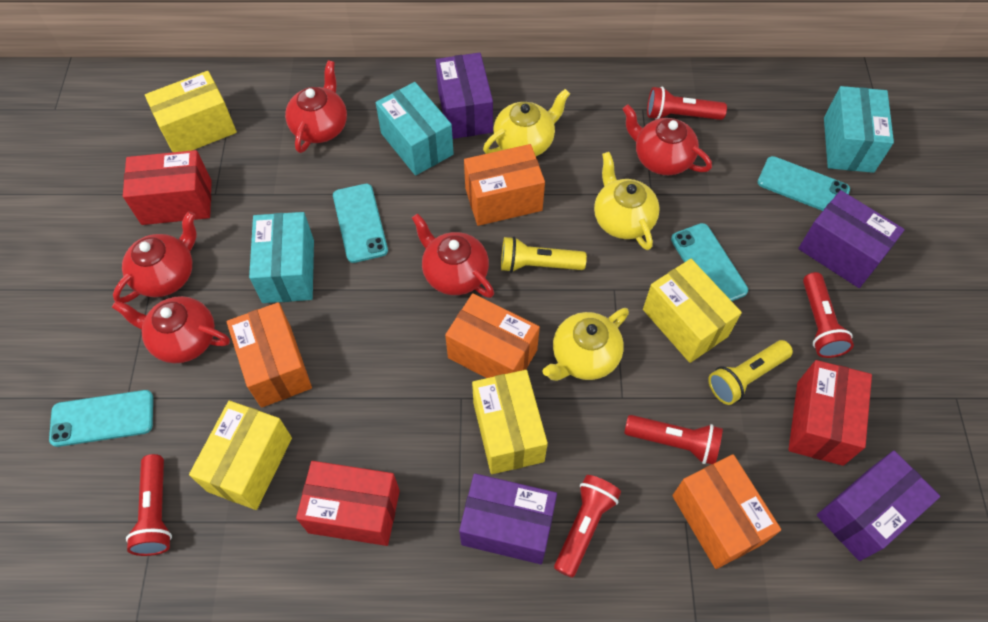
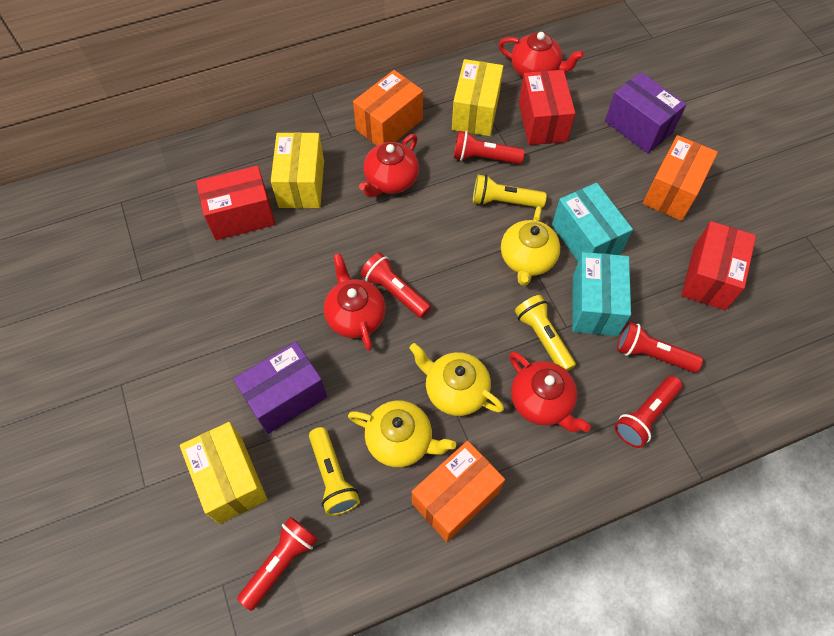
orange box: [227,302,312,408] [445,293,540,378] [464,144,545,226] [672,454,781,569] = 4 -> [353,70,423,146] [412,441,505,542] [643,135,718,221] = 3
purple box: [436,52,493,139] [459,473,557,564] [798,190,905,288] [817,451,940,561] = 4 -> [233,341,327,434] [605,72,687,153] = 2
red teapot: [112,296,230,363] [113,211,196,303] [285,60,347,153] [412,213,494,298] [622,104,712,175] = 5 -> [324,253,386,351] [359,134,419,197] [498,32,584,77] [509,352,591,432] = 4
turquoise box: [249,212,314,303] [376,82,454,175] [824,86,894,173] = 3 -> [552,183,633,261] [572,252,631,336] = 2
turquoise phone: [49,390,153,447] [333,184,388,263] [671,223,748,301] [758,156,850,211] = 4 -> none = 0
yellow box: [145,71,237,152] [189,401,292,510] [472,370,548,474] [643,259,742,363] = 4 -> [180,422,267,524] [271,132,324,208] [452,59,503,136] = 3
yellow flashlight: [501,237,587,273] [708,340,793,405] = 2 -> [309,427,360,516] [473,175,547,208] [515,295,576,371] = 3

